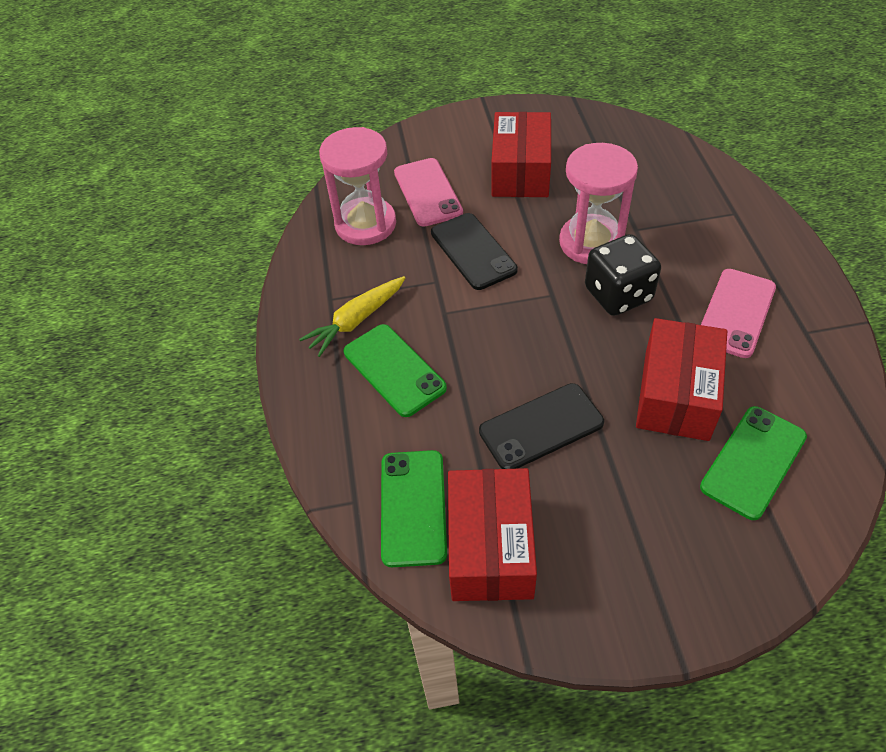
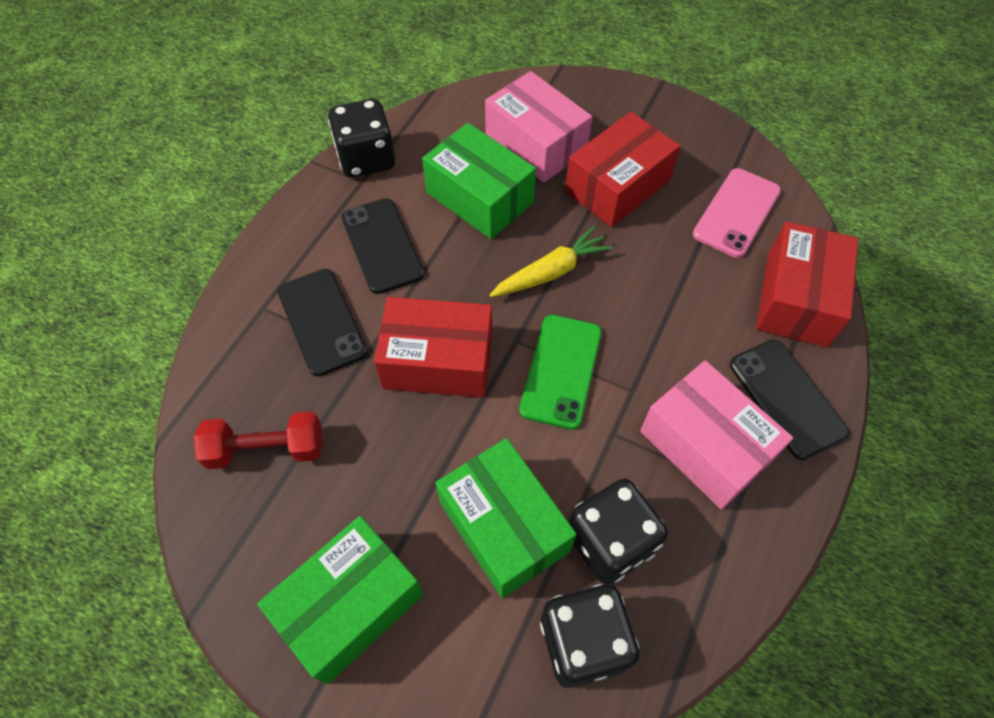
black dice: [585,234,661,316] = 1 -> [328,99,395,177] [540,584,639,688] [569,478,668,584] = 3
black phone: [431,213,518,290] [479,383,604,469] = 2 -> [277,269,368,376] [341,198,424,294] [730,340,849,460] = 3
green box: none = 0 -> [257,516,423,684] [422,123,536,239] [436,438,577,598] = 3
green phone: [343,324,447,417] [381,450,447,567] [700,406,807,520] = 3 -> [519,315,602,430] = 1
pink box: none = 0 -> [485,71,592,182] [640,360,793,510] = 2
pink hourglass: [319,127,396,245] [559,143,638,264] = 2 -> none = 0
pink phone: [394,158,463,227] [701,269,776,358] = 2 -> [693,168,781,258] = 1
red dumbbell: none = 0 -> [194,412,323,469] = 1

